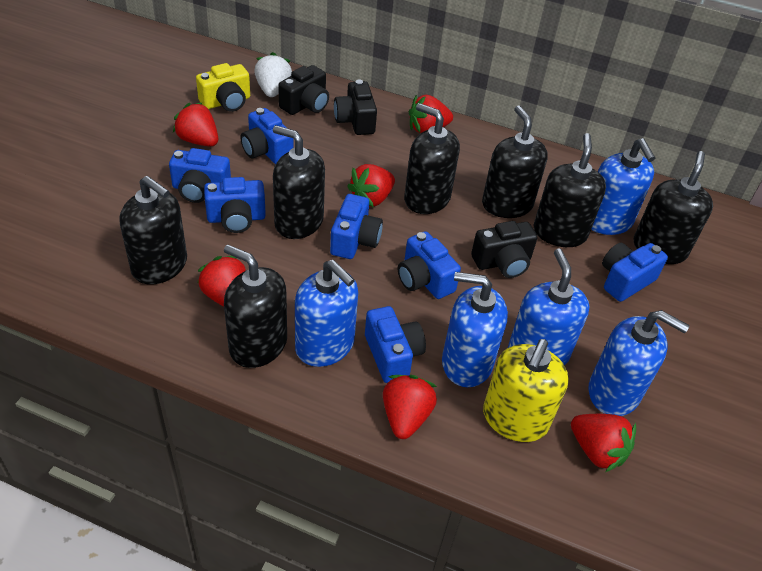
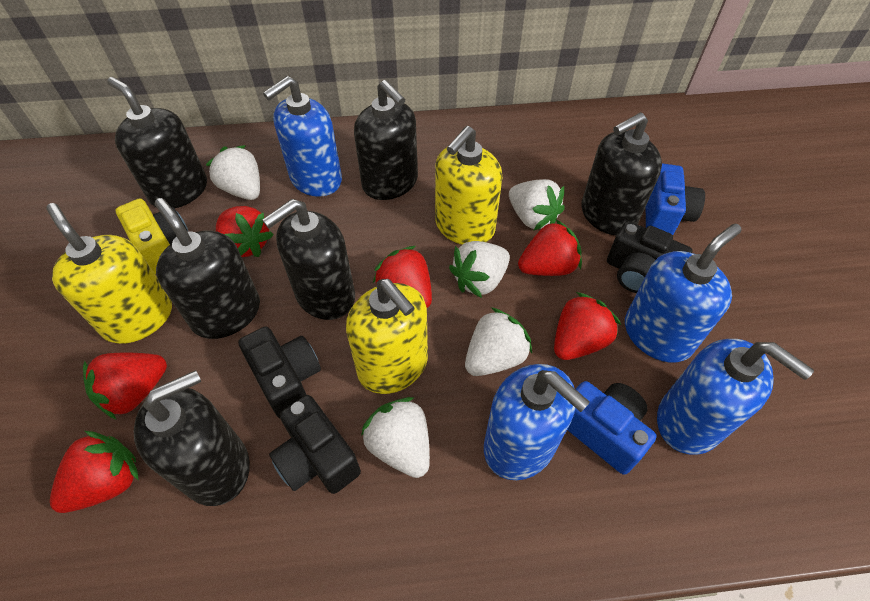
black soap dispenser: [119,176,187,284] [224,245,287,368] [273,125,325,239] [404,103,460,214] [482,105,548,218] [534,133,606,247] [634,151,713,264] = 7 -> [107,77,207,208] [134,370,250,506] [155,198,260,339] [262,199,355,320] [354,80,418,200] [581,112,662,235] = 6
blue camera: [169,148,231,203] [204,177,266,233] [241,108,294,164] [330,194,383,259] [365,306,426,383] [398,231,461,299] [602,243,668,302] = 7 -> [567,381,657,474] [646,163,705,235] = 2
blue soap dispenser: [295,260,358,367] [442,272,508,387] [508,248,590,366] [589,310,690,416] [591,138,655,235] = 5 -> [263,76,342,197] [484,364,590,480] [625,224,742,363] [657,339,814,455] = 4
white strawberry: [254,52,292,97] = 1 -> [206,145,260,200] [361,397,430,478] [449,241,510,298] [465,307,532,376] [509,179,565,230] = 5
yellow soap dispenser: [483,339,569,442] = 1 -> [46,203,172,344] [346,279,428,394] [435,126,503,245] = 3

